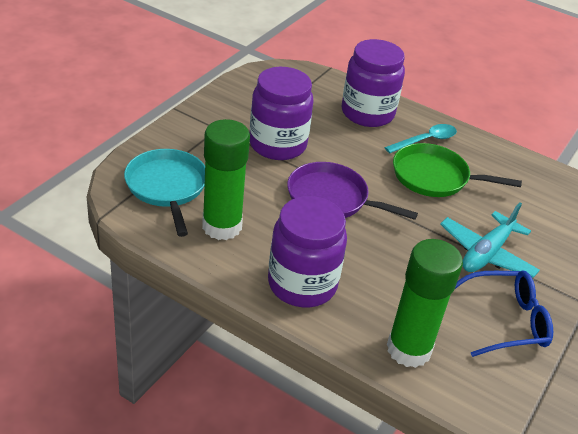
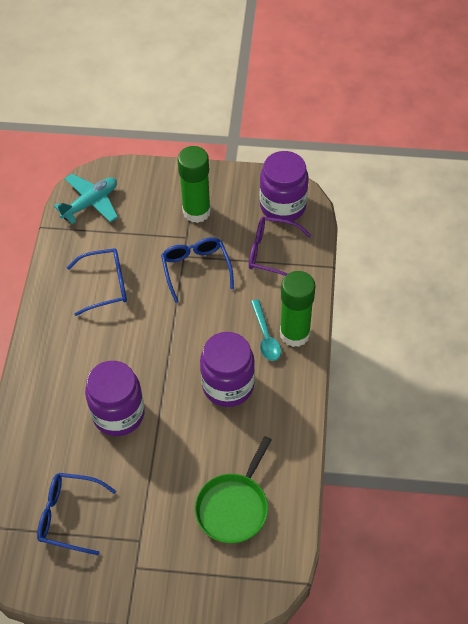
blue glasses: [455,270,553,357] = 1 -> [37,473,116,555] [67,248,127,316] [161,237,234,303] = 3
purple glasses: none = 0 -> [249,217,311,276] = 1
purple pan: [287,162,418,220] = 1 -> none = 0
turquoise pan: [124,149,205,237] = 1 -> none = 0

